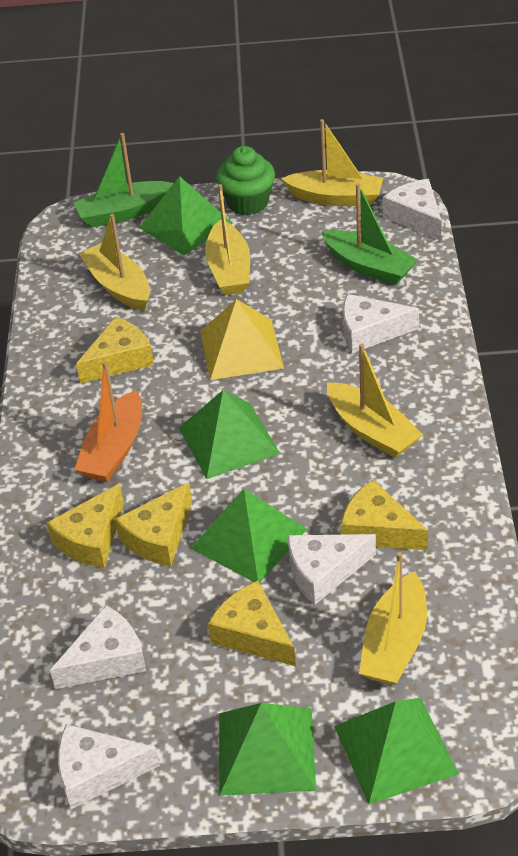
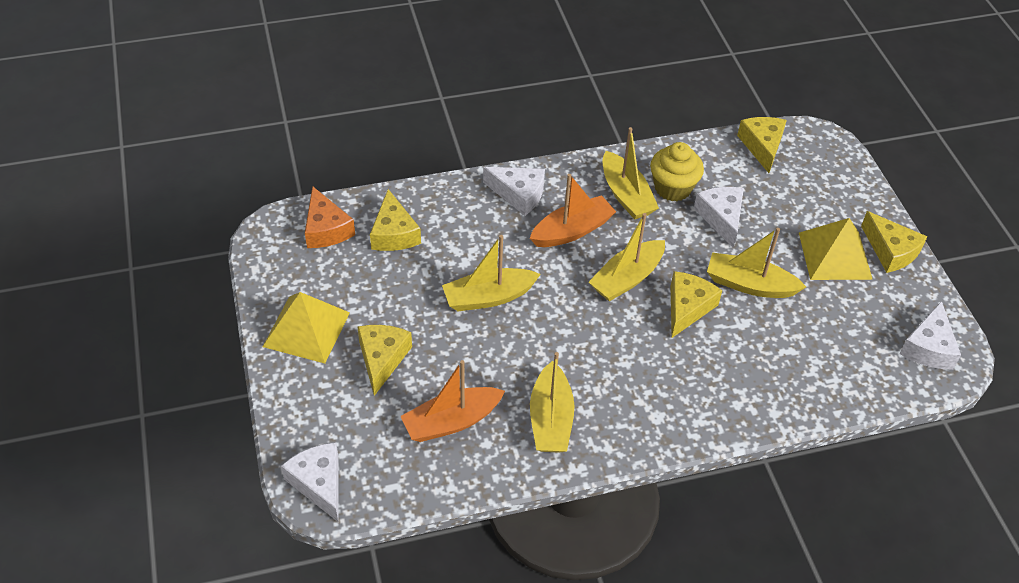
green boat: [73,133,173,228] [321,183,418,285] = 2 -> none = 0
green cupcake: [216,146,275,215] = 1 -> none = 0
green pyramid: [139,176,233,256] [179,390,280,479] [191,489,307,583] [219,703,316,796] [334,698,459,804] = 5 -> none = 0
orange boat: [74,361,142,482] = 1 -> [400,360,505,442] [530,174,616,247] = 2
orange cheese: none = 0 -> [305,186,355,248] = 1
white cheese: [50,605,146,689] [58,724,160,809] [288,534,376,605] [343,294,419,353] [383,179,442,241] = 5 -> [281,442,338,522] [483,167,545,216] [694,187,744,248] [899,301,961,369] = 4
yellow cupcake: none = 0 -> [650,142,704,201] = 1
yellow pyramid: [200,299,284,380] = 1 -> [262,292,350,363] [799,218,873,280] = 2

